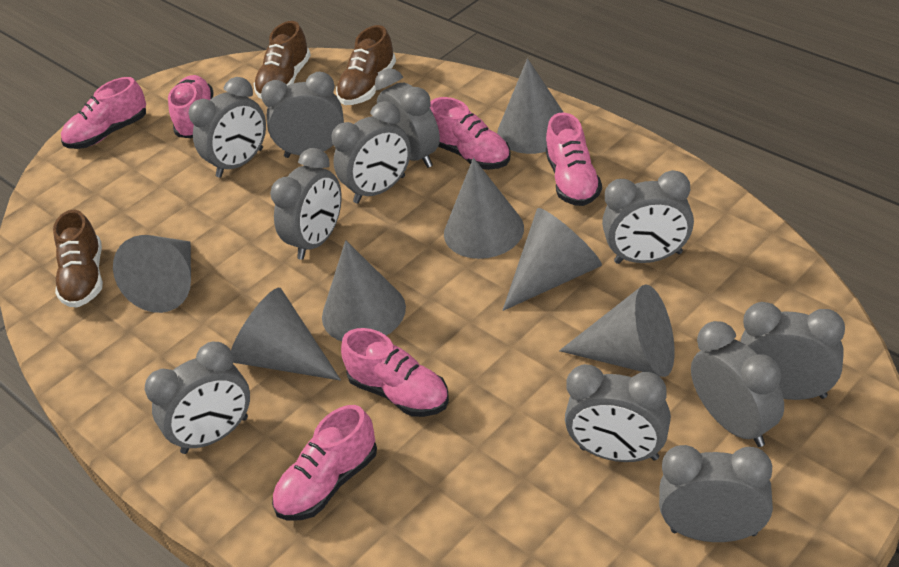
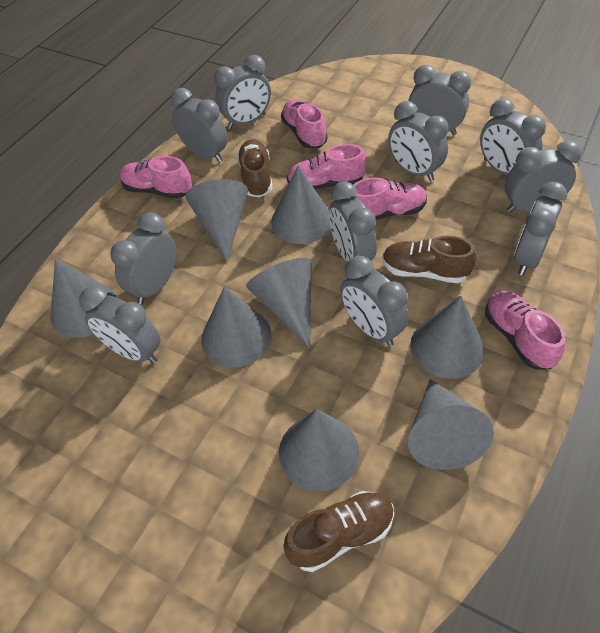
grey cone: [113,235,191,313] [231,288,341,381] [322,240,406,341] [444,158,524,259] [497,58,564,154] [502,208,602,311] [559,284,675,377] = 7 -> [50,258,117,338] [185,179,248,262] [201,286,272,368] [246,258,312,348] [271,165,331,244] [279,409,359,491] [408,379,494,470] [410,296,484,379] = 8
pink shoe: [61,77,146,149] [168,75,214,138] [272,405,377,520] [341,328,449,417] [430,97,511,170] [546,113,602,206] = 6 -> [120,156,192,199] [281,99,327,148] [287,144,367,190] [353,178,427,220] [485,291,565,369] = 5

